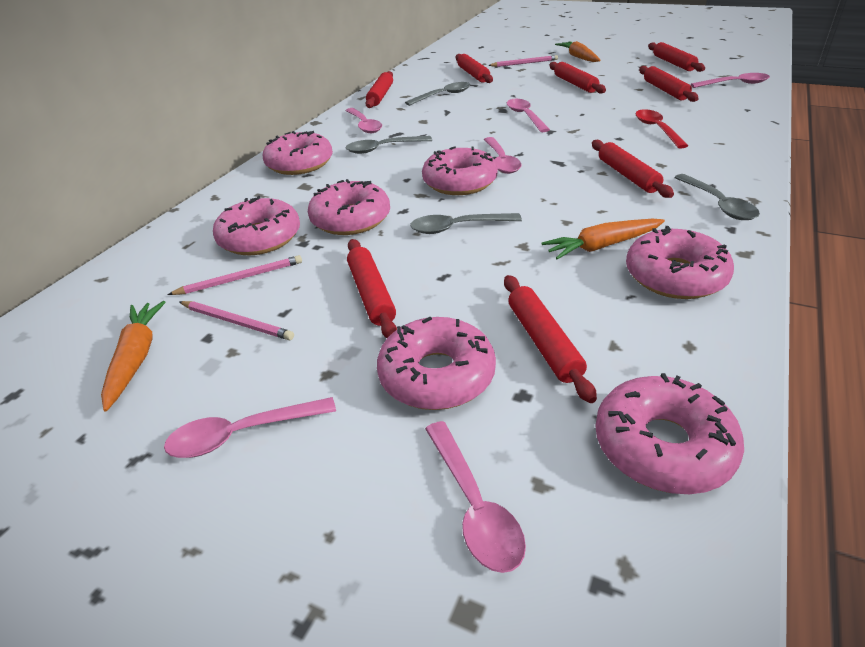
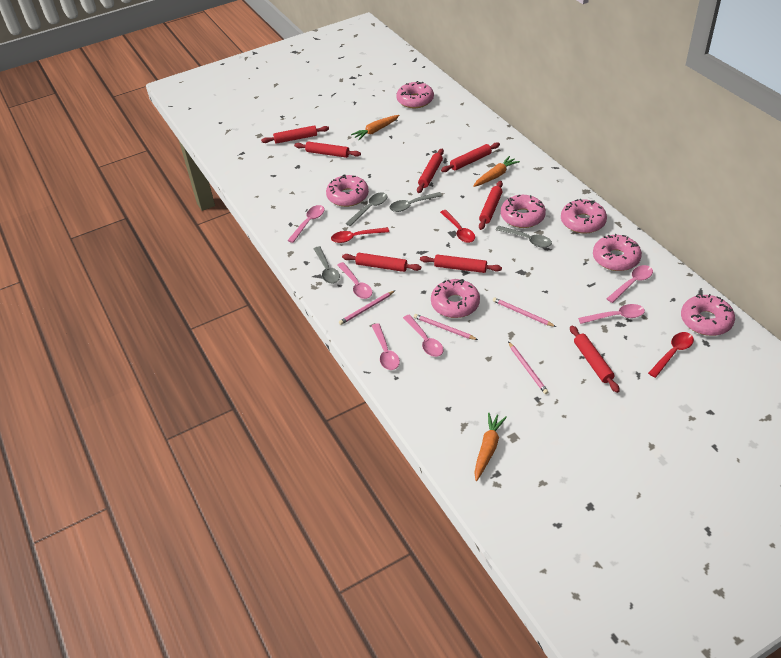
pink pencil: [167,255,302,295] [179,301,294,340] [488,55,558,67] = 3 -> [339,290,395,325] [414,314,478,340] [493,297,556,327] [508,342,548,394] = 4
red spoon: [635,109,689,149] = 1 -> [331,227,389,243] [440,210,475,243] [648,332,694,378] = 3

